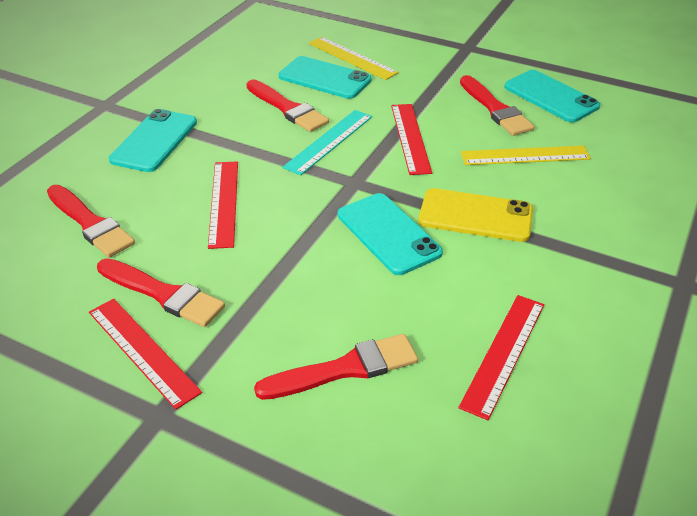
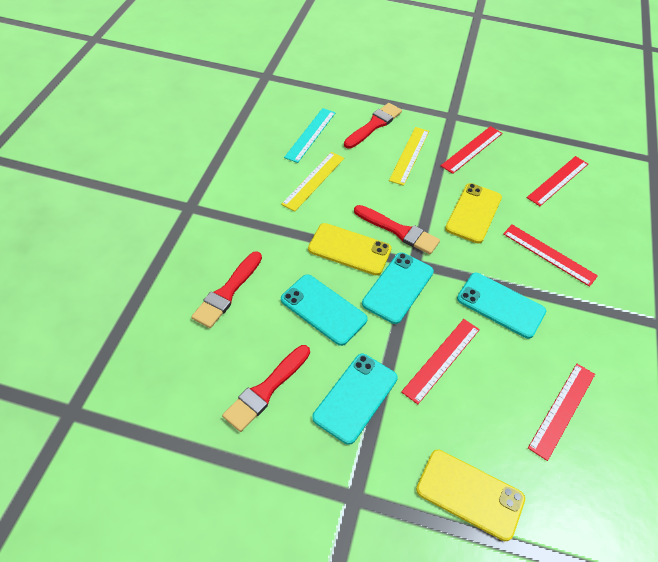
red brush: [47,185,135,258] [97,258,225,327] [247,80,329,132] [254,334,418,400] [460,75,534,136] = 5 -> [191,251,262,328] [222,345,310,432] [344,103,402,149] [354,205,440,254] = 4
red ruler: [89,299,202,410] [208,161,238,249] [391,104,432,175] [458,295,544,420] = 4 -> [401,319,480,404] [441,126,502,174] [503,225,598,287] [527,156,588,206] [528,364,595,461] = 5
yellow phone: [419,188,533,242] = 1 -> [308,223,392,275] [416,450,525,541] [445,183,502,243] = 3

